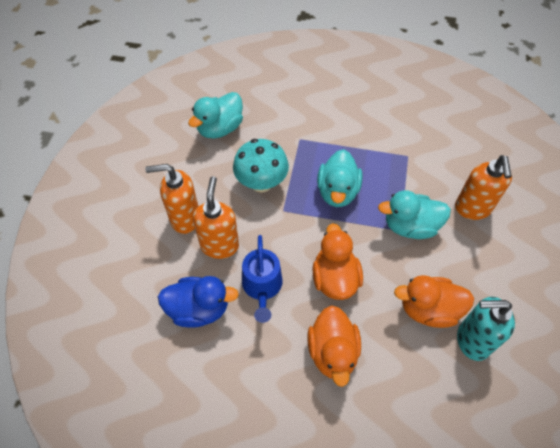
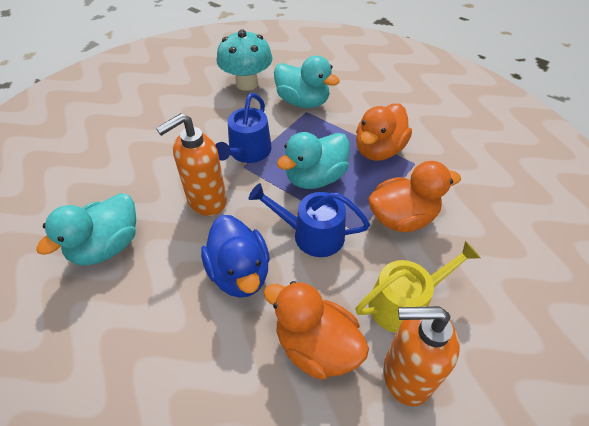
blue watering can: [242,235,283,323] = 1 -> [215,93,272,163] [249,183,370,257] = 2
orange soap dispenser: [145,164,198,234] [193,176,239,259] [455,155,512,220] = 3 -> [156,113,227,216] [383,306,460,406] = 2
turquoise soap dispenser: [457,297,515,361] = 1 -> none = 0
yellow watering can: none = 0 -> [355,241,481,333] = 1

